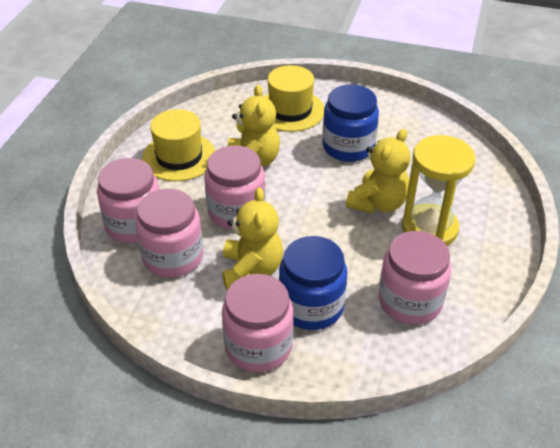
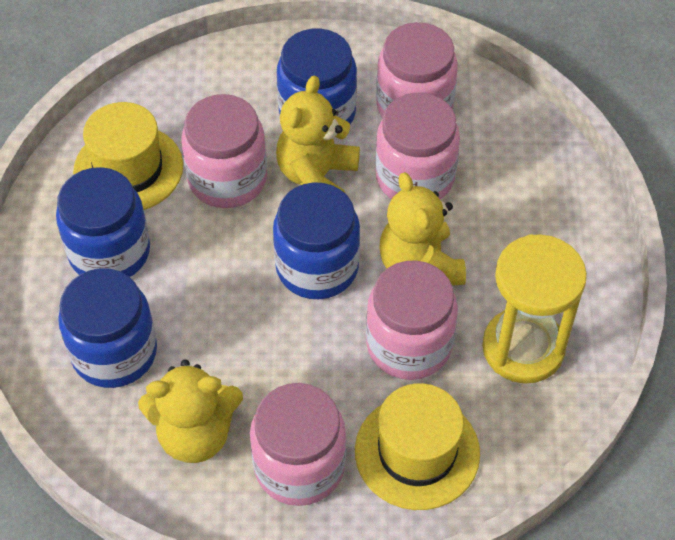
blue jar: [279,236,347,330] [322,85,379,162] = 2 -> [56,167,150,277] [58,268,157,388] [273,182,360,299] [277,29,357,124] = 4

